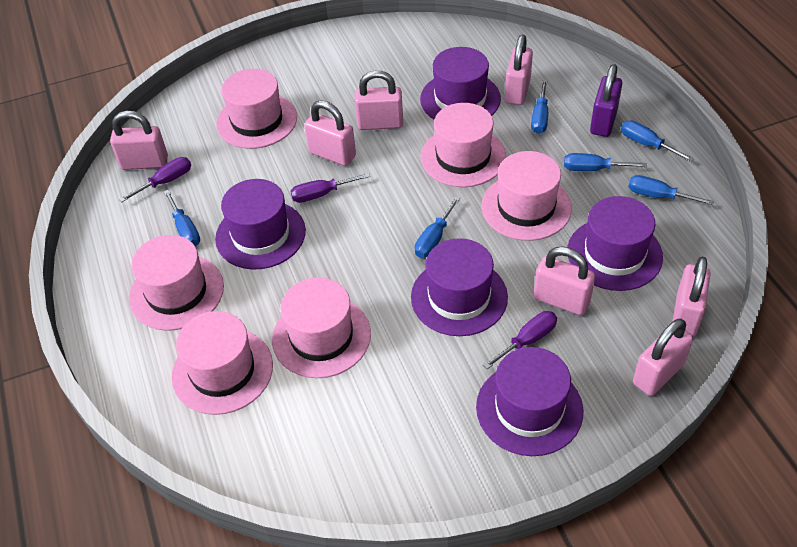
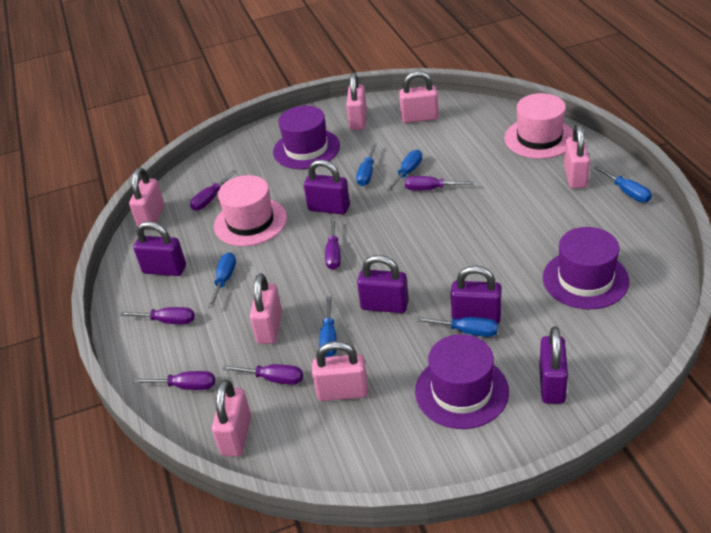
pink hat: [129,235,224,331] [172,311,273,415] [216,69,297,149] [272,277,371,378] [421,103,506,187] [481,151,572,241] = 6 -> [214,175,287,246] [504,93,573,159] = 2
purple hat: [215,179,306,270] [411,238,508,336] [420,47,501,119] [476,347,583,456] [567,196,663,291] = 5 -> [273,106,340,169] [415,334,509,429] [543,227,629,309] = 3
purple padlock: [590,64,622,137] = 1 -> [133,221,186,276] [304,160,350,215] [357,255,409,313] [451,266,502,324] [539,327,568,404] = 5
purple screwdriver: [119,157,191,202] [290,173,370,203] [483,311,557,369] = 3 -> [120,307,195,324] [133,371,215,390] [190,170,237,211] [222,364,303,385] [325,219,341,270] [405,176,474,190] = 6

